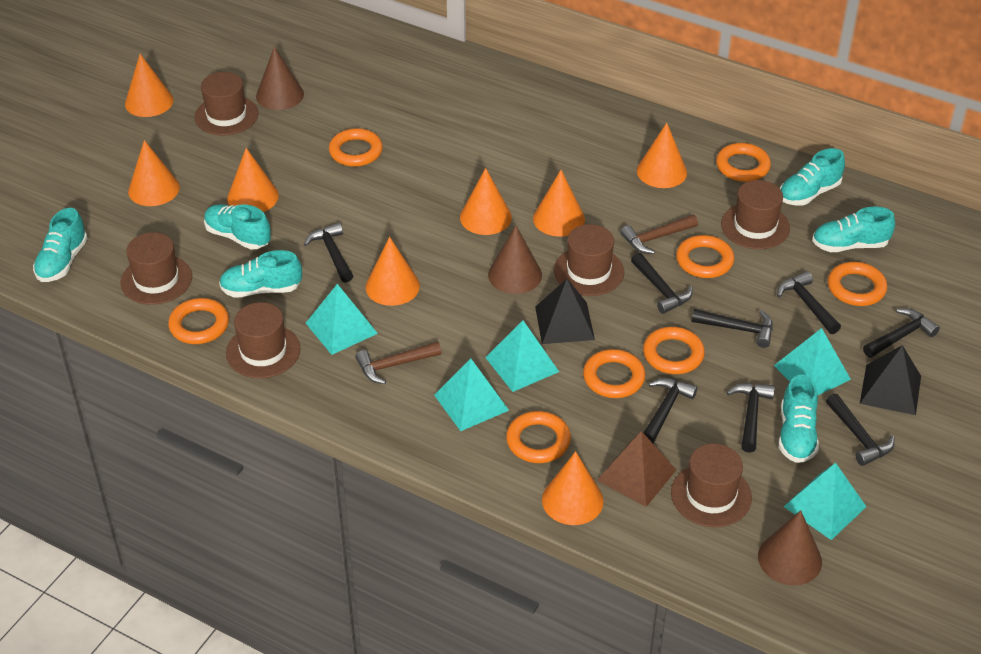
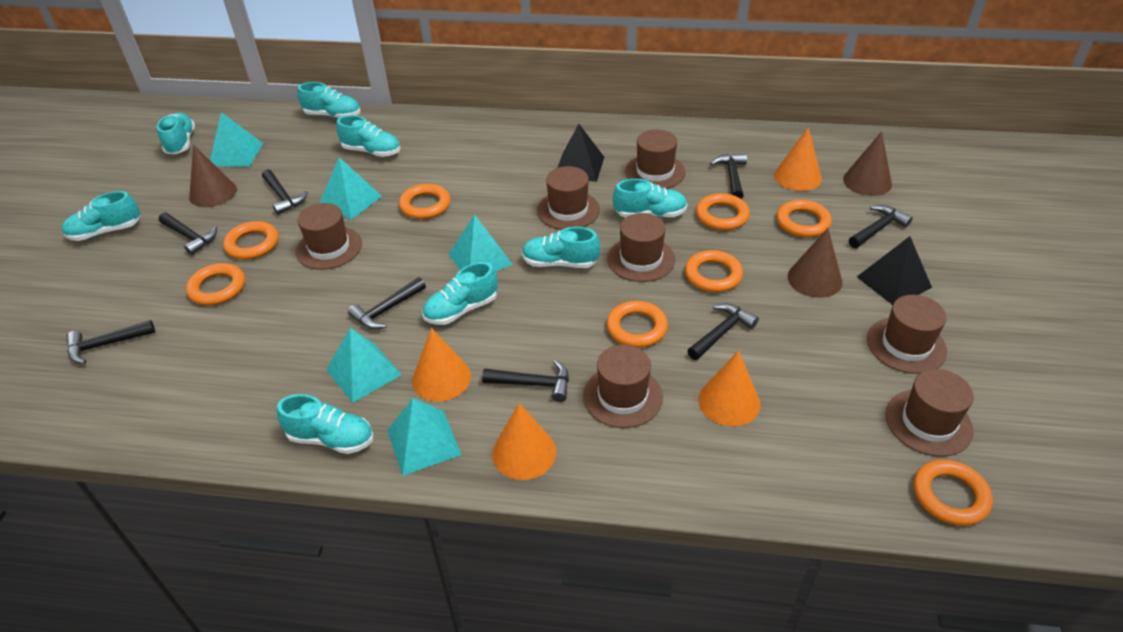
brown hammer: [355,341,442,384] [620,214,698,254] = 2 -> none = 0
brown hat: [121,232,192,305] [194,72,258,135] [226,302,301,378] [554,224,624,296] [671,444,752,527] [721,180,790,249] = 6 -> [296,203,362,270] [537,166,600,230] [583,345,663,428] [607,213,675,282] [625,129,685,189] [867,295,947,374] [885,369,974,457] = 7
brown pyramid: [597,431,676,507] = 1 -> none = 0
orange cone: [125,54,173,117] [128,140,180,206] [227,148,279,212] [366,237,420,306] [460,168,512,235] [533,170,585,237] [542,451,604,525] [637,123,687,188] = 8 -> [412,328,471,402] [492,403,556,480] [698,351,761,426] [774,127,822,191] = 4
turquoise shoe: [33,208,88,282] [204,204,271,249] [219,250,302,298] [779,375,819,463] [780,148,845,206] [812,207,895,252] = 6 -> [61,191,140,241] [157,113,195,154] [277,394,373,454] [297,82,361,119] [336,115,400,157] [422,262,498,325] [522,227,600,268] [613,179,687,218] = 8

